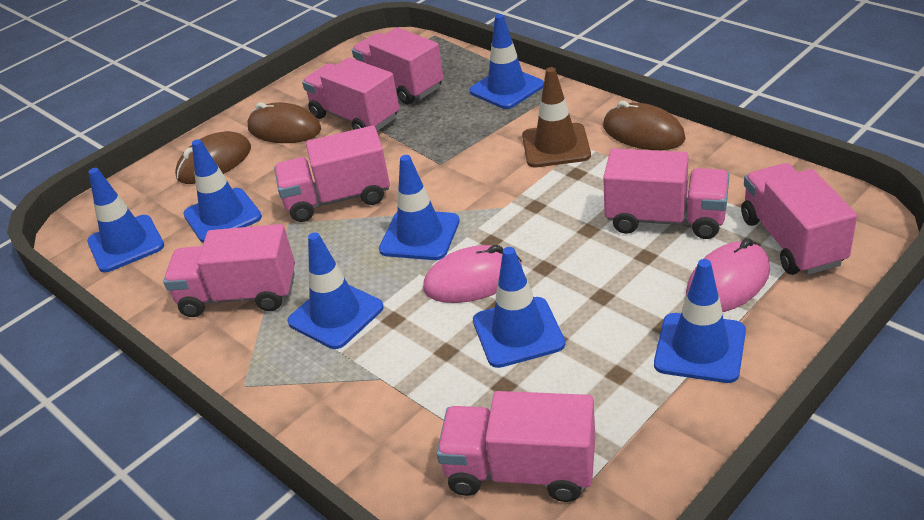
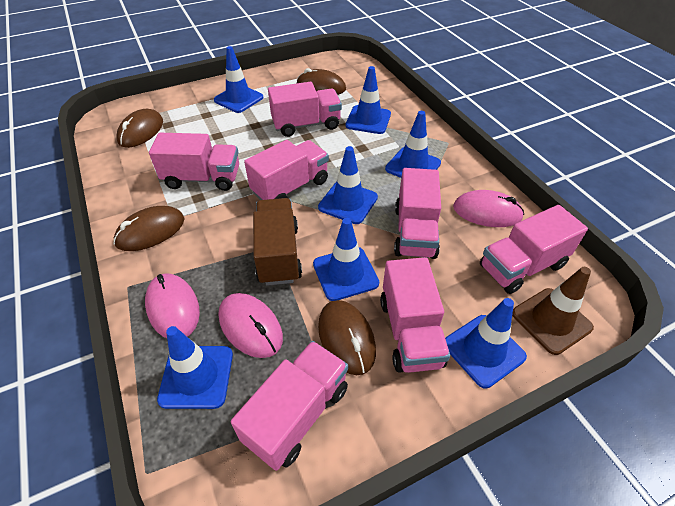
brown mouse: [175,131,251,184] [247,102,321,143] [603,101,686,150] = 3 -> [113,206,185,251] [116,109,163,148] [297,68,346,95] [318,300,376,375] = 4
brown truck: none = 0 -> [253,198,302,286] = 1
pink mouse: [423,245,522,303] [686,238,770,312] = 2 -> [145,273,200,338] [218,293,283,358] [453,190,524,227] = 3

